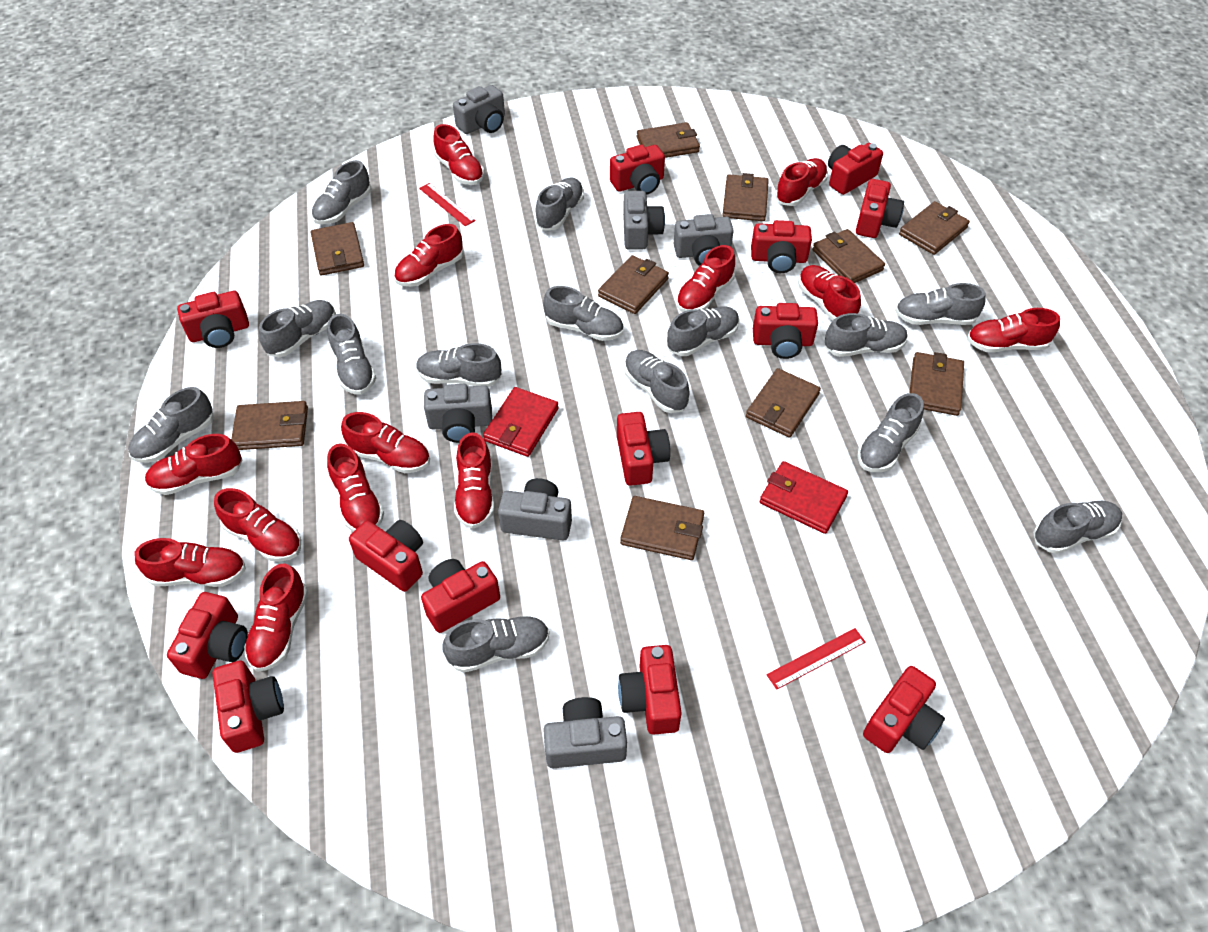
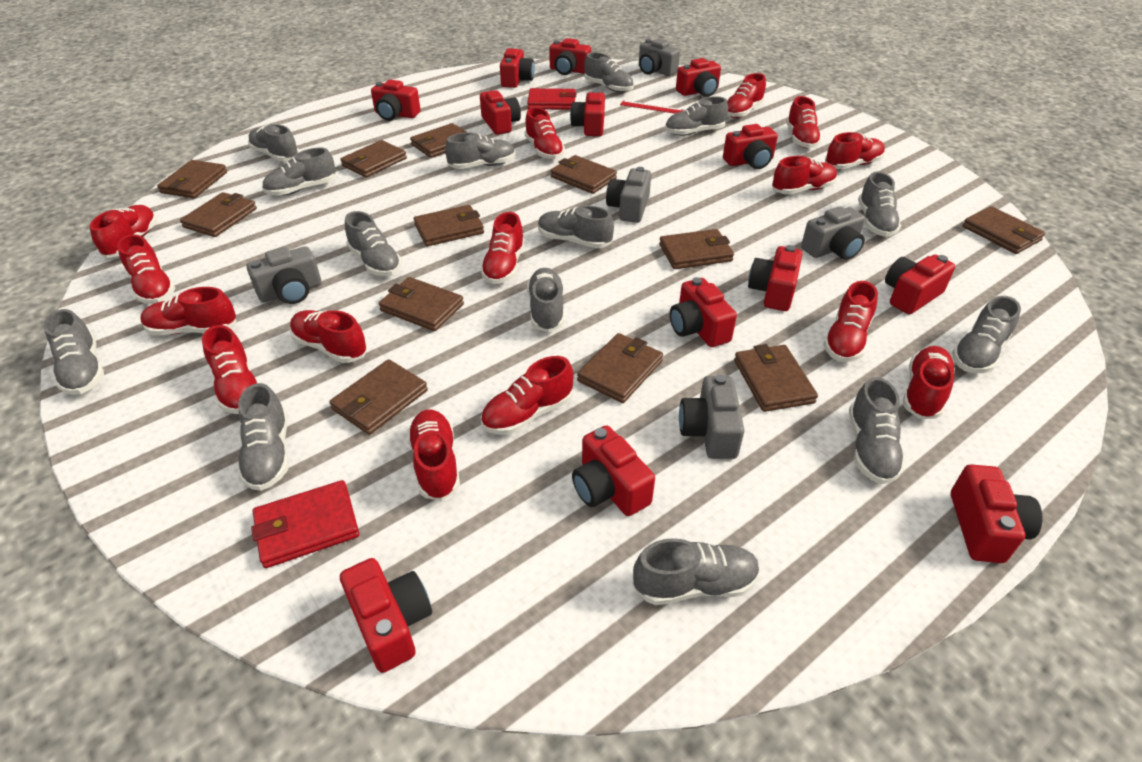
brown wallet: [231,401,308,450] [311,222,364,275] [598,255,669,314] [620,496,704,560] [637,122,700,158] [722,173,769,221] [746,368,821,438] [812,229,885,283] [899,201,970,255] [909,352,964,416] = 10 -> [157,160,227,198] [180,192,257,237] [329,359,428,435] [340,140,407,178] [379,277,464,331] [410,123,466,158] [414,205,484,246] [550,155,617,194] [577,333,663,403] [659,229,734,269] [734,344,818,412] [963,206,1045,254] = 12
grey camera: [424,384,492,443] [453,85,505,134] [498,478,572,540] [543,697,627,768] [623,191,665,250] [674,214,734,266] = 6 -> [247,246,321,304] [606,167,651,223] [639,39,680,76] [679,374,745,459] [801,206,865,260] = 5
red ruler: [419,183,476,226] [766,628,866,690] = 2 -> [620,100,683,114] = 1
red shoe: [135,538,246,587] [145,434,243,495] [214,488,301,562] [244,563,308,672] [327,443,384,532] [341,412,430,473] [394,224,463,287] [433,124,484,185] [454,432,494,529] [676,245,735,312] [775,158,828,206] [798,265,861,321] [967,308,1060,352] = 13 -> [90,205,157,258] [117,234,176,304] [140,287,237,335] [202,325,259,414] [290,310,368,363] [407,410,460,501] [480,212,525,284] [481,356,573,435] [525,107,565,160] [727,73,766,118] [772,156,837,195] [786,96,822,148] [823,281,878,362] [825,132,885,169] [903,346,955,419] = 15

